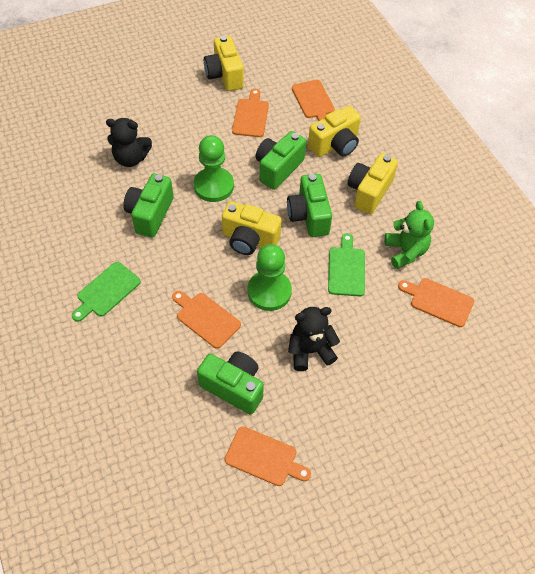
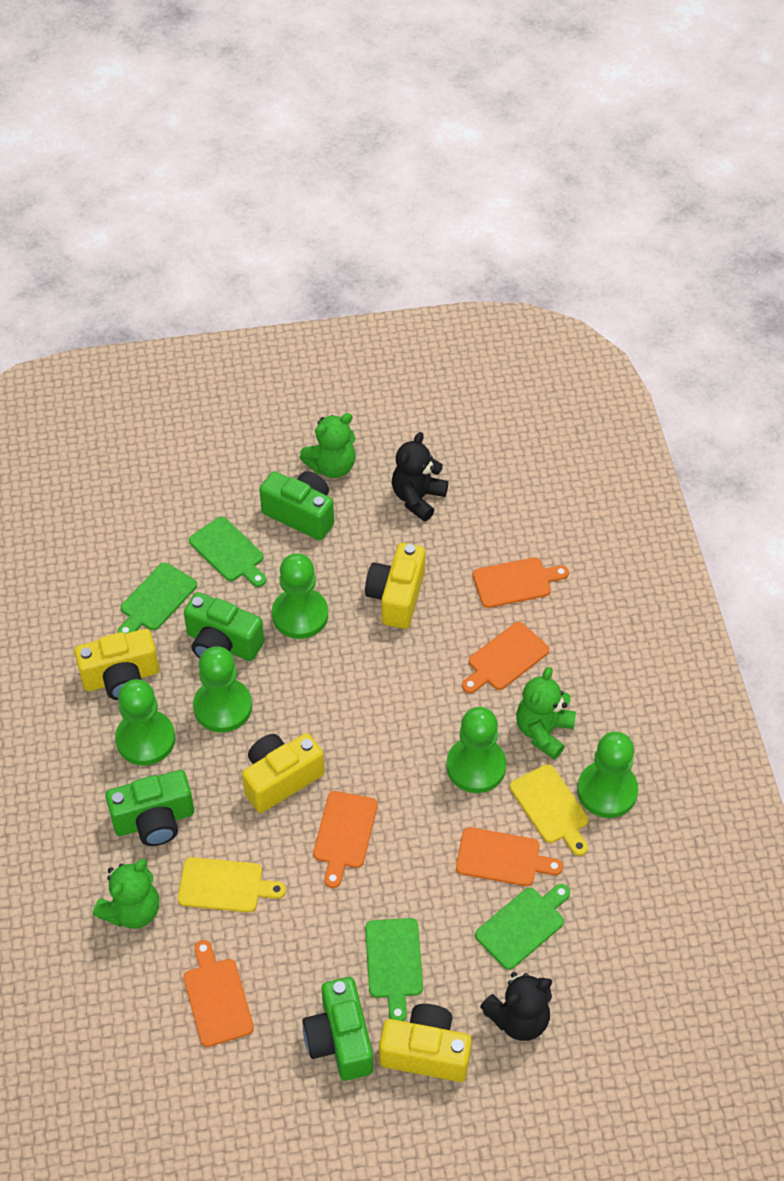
green cutting board: [72,262,141,322] [328,233,365,296] = 2 -> [118,563,197,634] [189,517,266,587] [365,918,423,1021] [475,884,570,970] = 4
green pawn: [193,135,234,202] [248,244,292,311] = 2 -> [115,679,175,766] [193,646,252,732] [272,553,328,639] [446,707,506,793] [577,731,638,818] = 5
green teddy bear: [385,201,434,269] = 1 -> [93,859,159,929] [299,413,355,478] [516,667,576,760] = 3
yellow cutting board: none = 0 -> [178,857,286,912] [510,764,589,856] = 2

